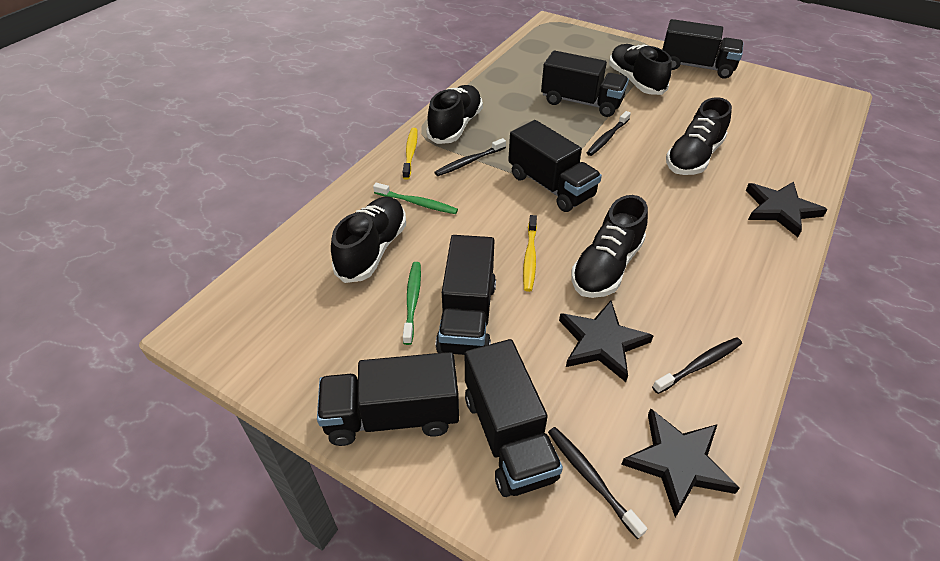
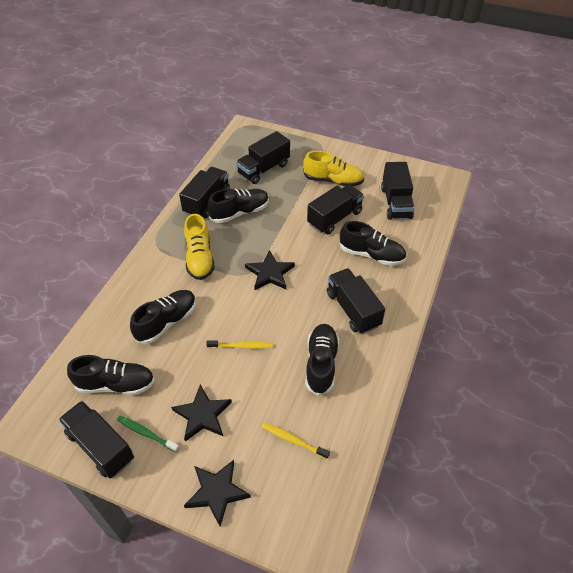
black toothbrush: [434,138,506,176] [548,427,647,539] [587,111,631,156] [652,337,742,394] = 4 -> none = 0
green toothbrush: [373,183,458,214] [403,262,421,345] = 2 -> [117,416,179,453] = 1
yellow shoe: none = 0 -> [184,214,215,280] [303,151,364,187] = 2

